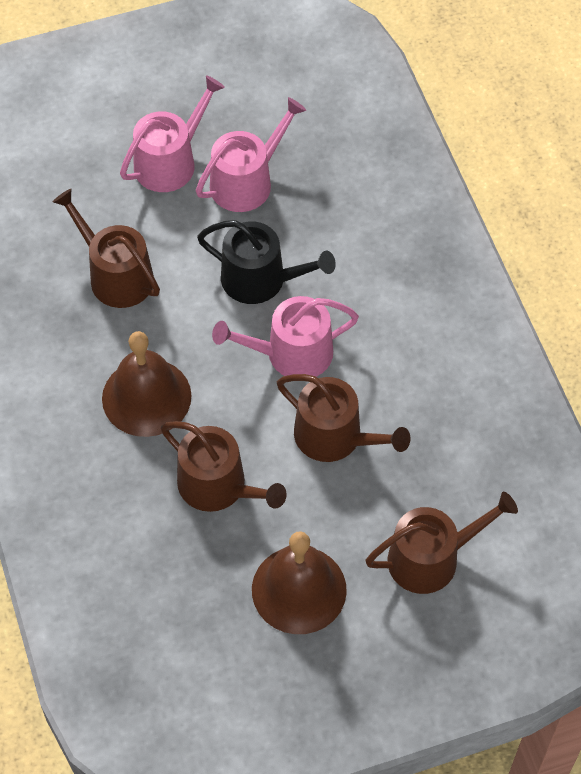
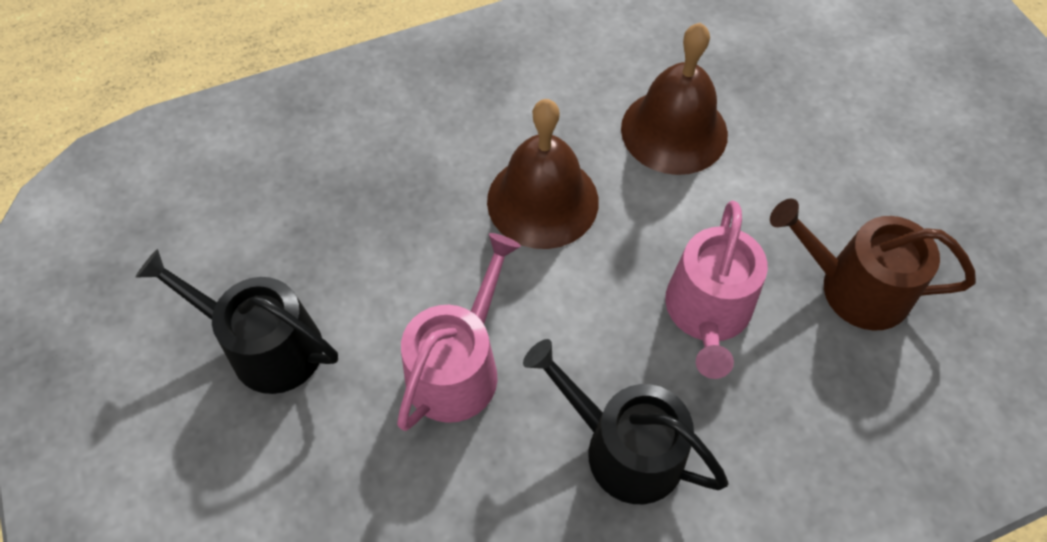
black watering can: [197,220,336,304] = 1 -> [135,249,338,394] [523,339,728,504] = 2
brown watering can: [53,189,160,308] [161,421,287,512] [277,374,410,462] [365,492,518,594] = 4 -> [770,199,976,331] = 1
pink watering can: [120,75,225,192] [196,97,306,212] [212,296,359,377] = 3 -> [397,233,521,431] [665,201,768,379] = 2

